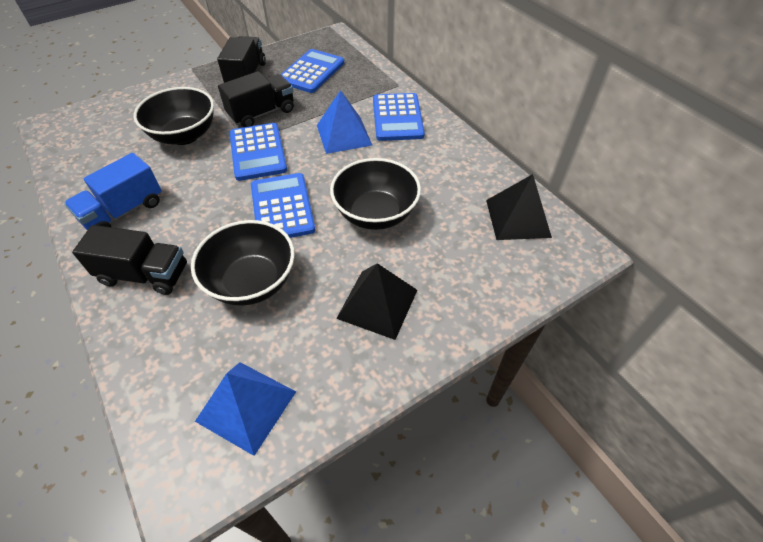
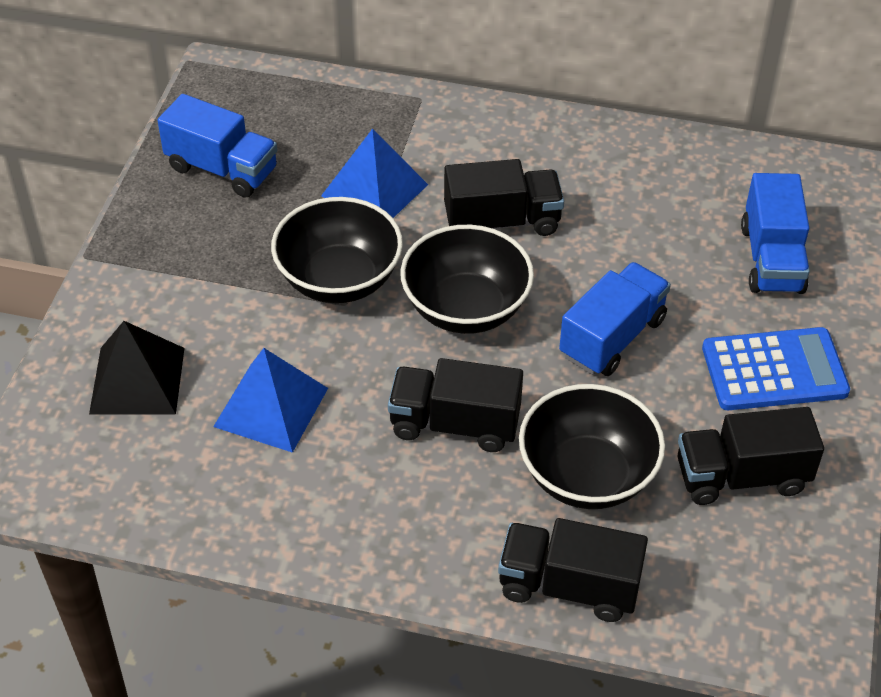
black pyramid: [336,263,417,340] [486,174,552,240] = 2 -> [89,321,184,415] = 1
black truck: [72,225,187,295] [217,36,266,83] [218,71,294,127] = 3 -> [388,358,523,452] [444,159,564,236] [498,518,648,622] [678,407,824,505] = 4
blue calculator: [229,123,287,181] [251,173,316,238] [281,49,344,93] [373,93,425,141] = 4 -> [702,327,850,410] = 1
blue truck: [64,153,162,230] = 1 -> [157,94,278,198] [559,262,671,376] [741,173,810,294] = 3

